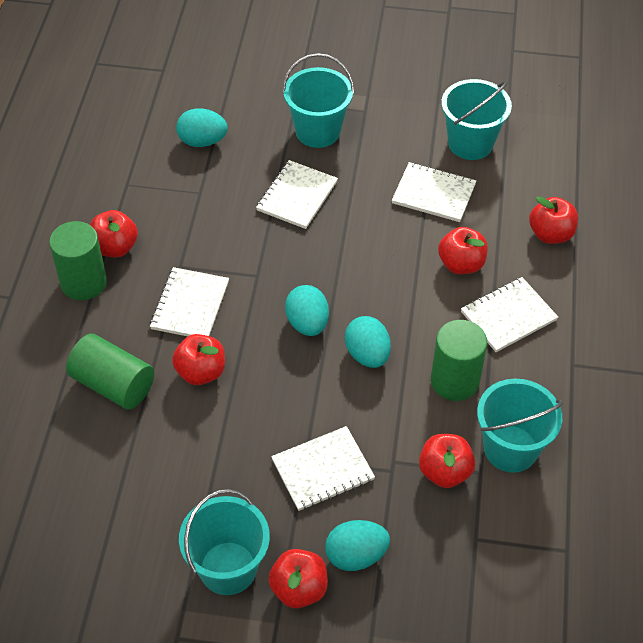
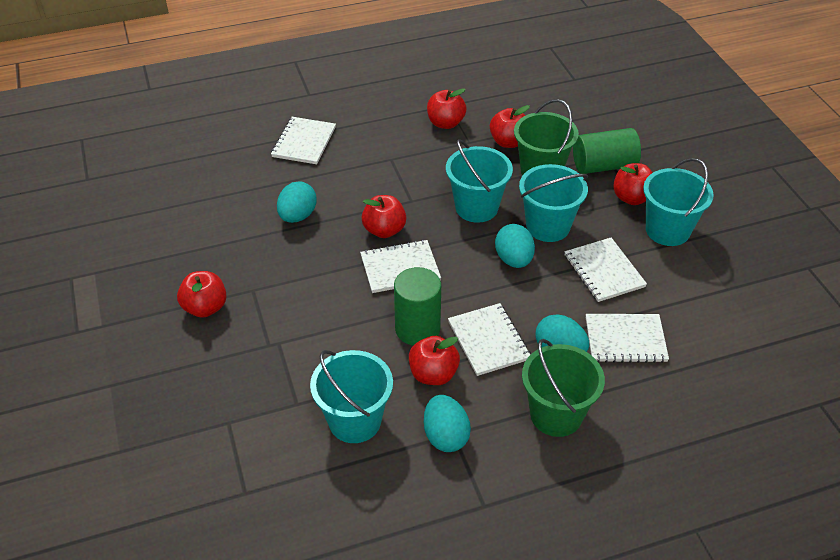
green bucket: none = 0 -> [514,99,579,176] [522,339,605,437] = 2
green cylinder: [49,221,107,300] [66,334,154,410] [431,320,487,401] = 3 -> [394,267,441,345] [573,128,641,174] = 2

